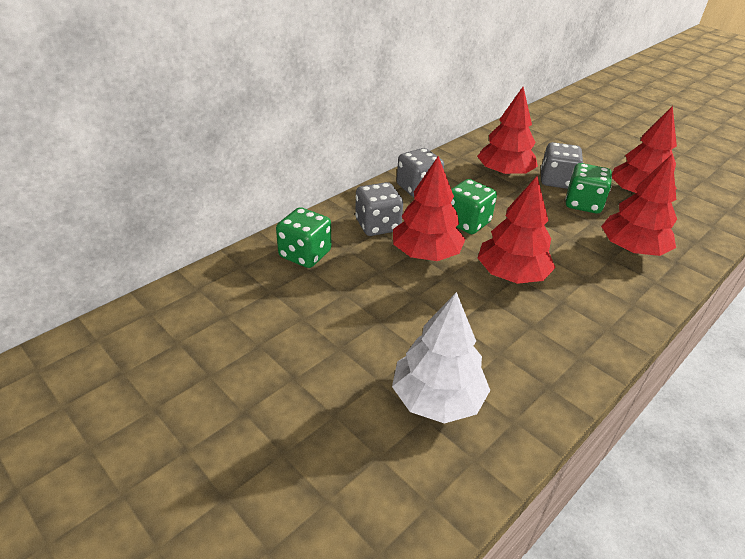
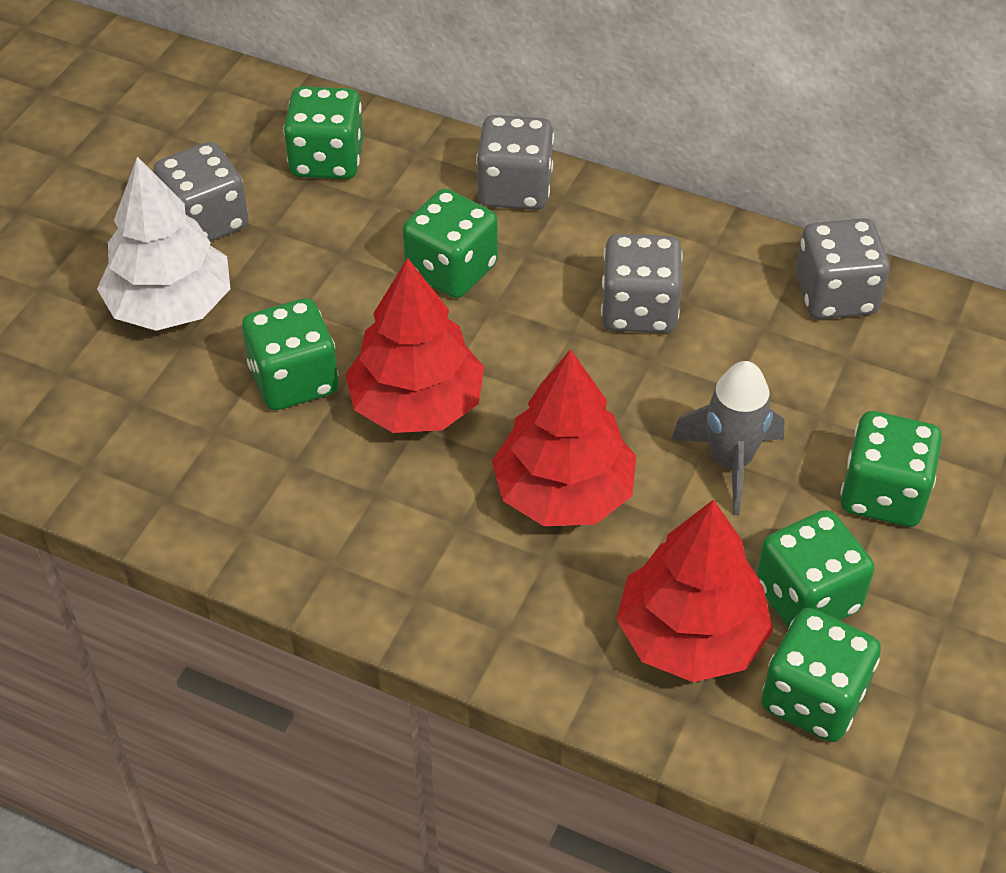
green dice: [276,207,331,268] [451,179,497,234] [565,163,612,213] = 3 -> [242,298,339,411] [283,86,363,179] [402,188,498,298] [756,510,875,628] [761,608,881,742] [840,411,942,527] = 6
grey dice: [355,182,403,236] [397,148,444,197] [541,142,583,189] = 3 -> [153,142,249,242] [476,115,554,210] [601,234,683,333] [796,218,890,319] = 4
grey rocket: none = 0 -> [671,361,785,515] = 1
red tree: [393,156,466,261] [477,87,538,177] [478,176,555,284] [601,154,677,256] [612,106,677,195] = 5 -> [345,258,484,433] [492,349,636,526] [616,499,773,682] = 3

